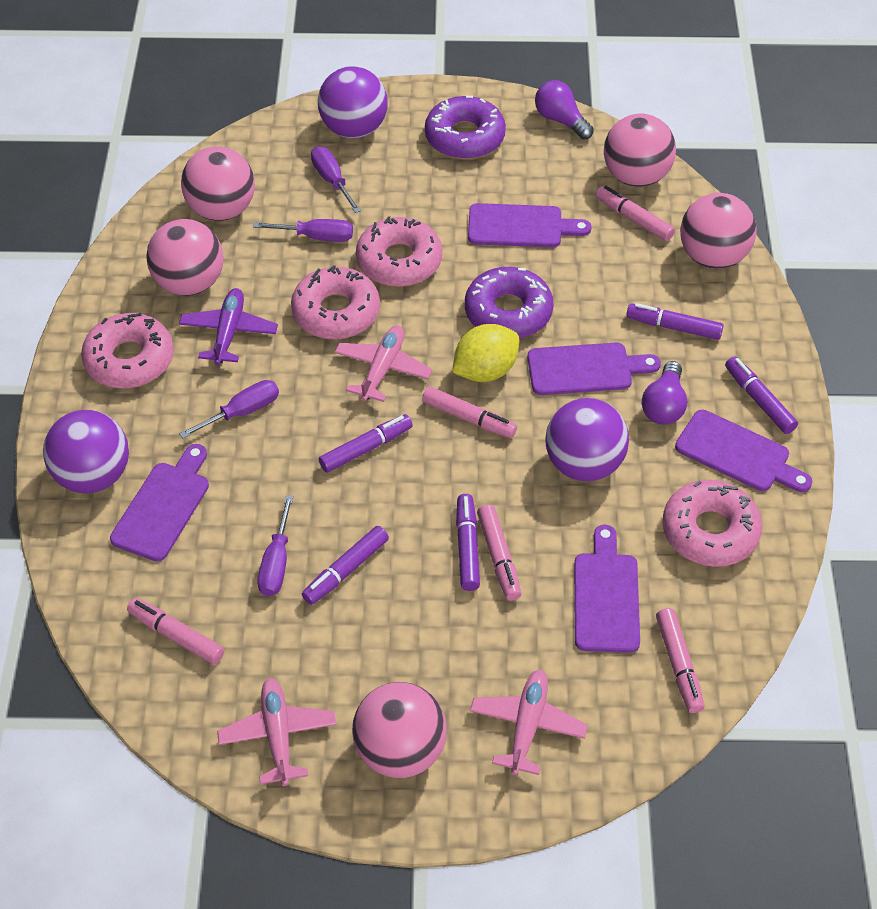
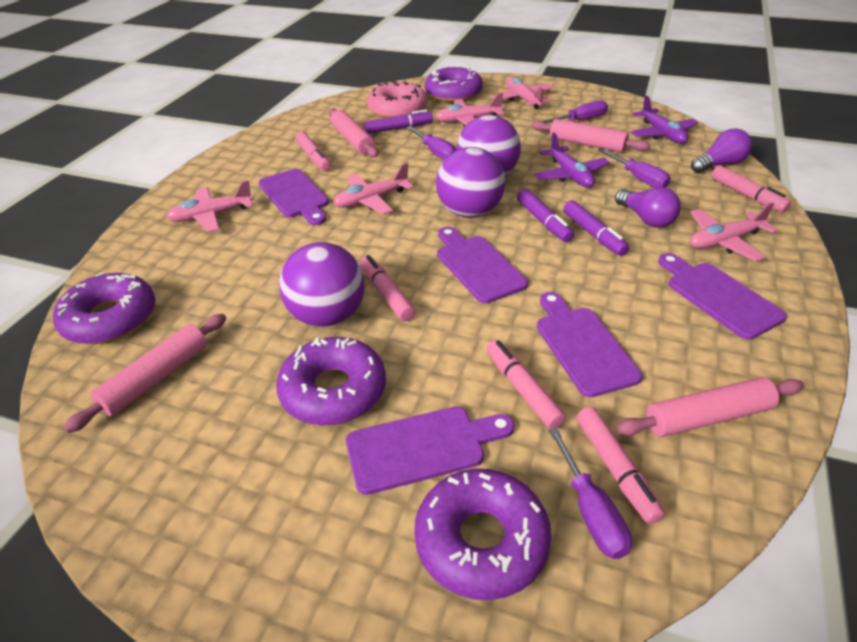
pink ball: [146,219,224,296] [181,147,255,221] [352,682,447,778] [604,114,676,187] [680,193,756,269] = 5 -> none = 0
pink donut: [81,312,174,389] [291,265,380,340] [356,217,442,287] [662,480,762,567] = 4 -> [367,81,427,118] = 1
pink plane: [217,678,337,786] [335,325,432,402] [470,670,588,775] = 3 -> [166,180,253,232] [333,163,414,214] [435,93,504,127] [492,78,554,110] [690,202,778,261] = 5
pink rolling pin: none = 0 -> [63,314,226,433] [328,108,379,158] [531,119,650,152] [616,377,804,437] = 4
purple donut: [425,96,506,159] [465,267,553,338] = 2 -> [53,272,155,344] [276,337,386,425] [414,469,551,600] [425,66,483,102] = 4
purple marker: [302,526,389,605] [319,414,413,473] [456,494,480,591] [626,303,724,340] [725,356,798,434] = 5 -> [365,109,433,134] [517,189,574,242] [563,200,629,256] = 3
purple plane: [179,288,278,365] = 1 -> [534,133,610,188] [630,95,699,144] = 2
yellow lemon: [452,324,519,382] = 1 -> none = 0

